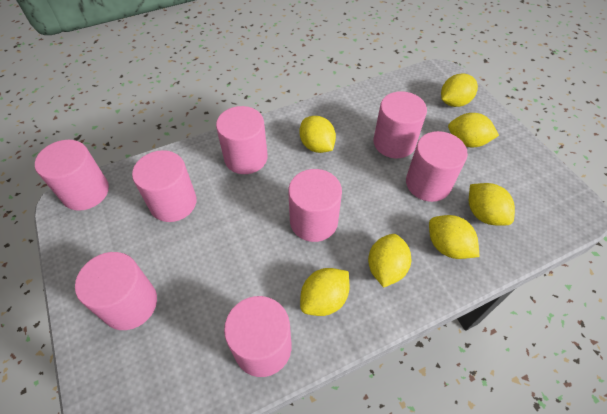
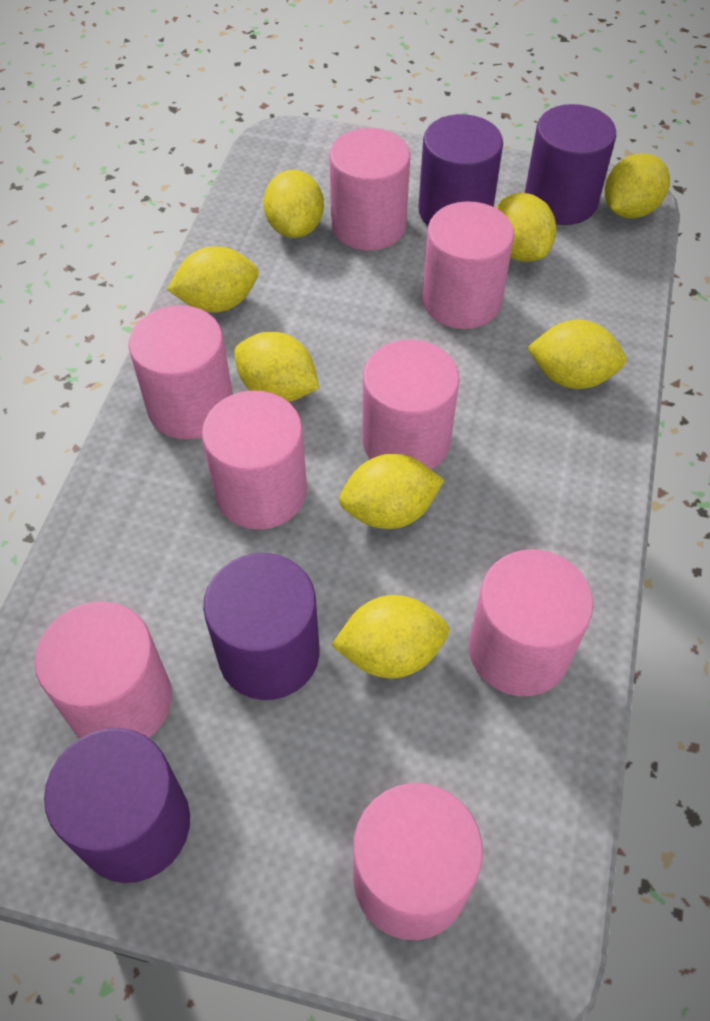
purple cylinder: none = 0 -> [44,728,190,883] [203,553,319,700] [419,114,503,226] [525,104,616,225] = 4
yellow lemon: [299,116,336,153] [300,268,349,316] [368,234,411,287] [429,215,480,259] [441,73,478,107] [448,113,499,147] [469,183,515,226] = 7 -> [167,246,259,313] [234,332,319,402] [263,170,324,238] [331,595,449,679] [339,454,444,529] [496,193,556,262] [527,320,627,389] [605,153,670,219] = 8

